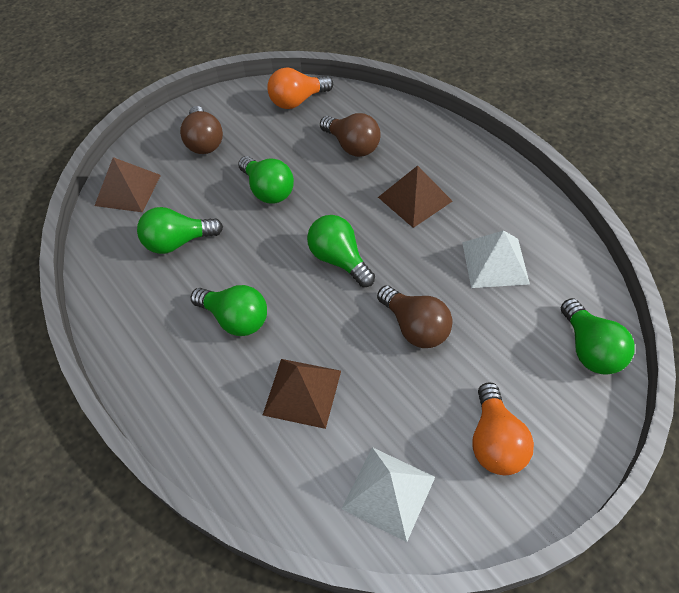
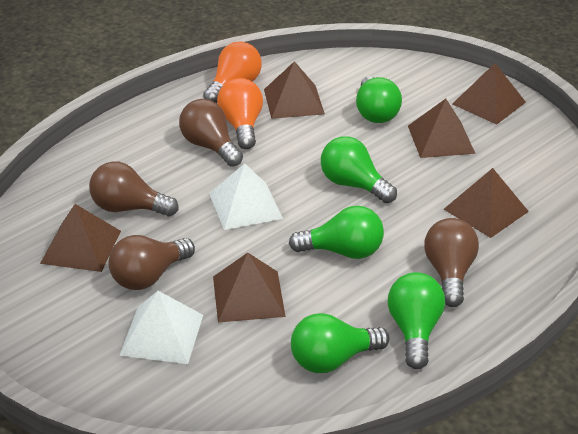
brown light bulb: [180,106,223,154] [320,113,381,157] [377,285,452,348] = 3 -> [89,161,179,216] [108,235,195,290] [179,99,243,167] [424,218,479,307] = 4
brown pyramid: [94,157,161,212] [263,359,341,429] [378,166,453,228] = 3 -> [40,204,121,272] [213,253,286,322] [264,61,325,119] [408,99,476,158] [444,168,529,238] [452,63,526,125] = 6

